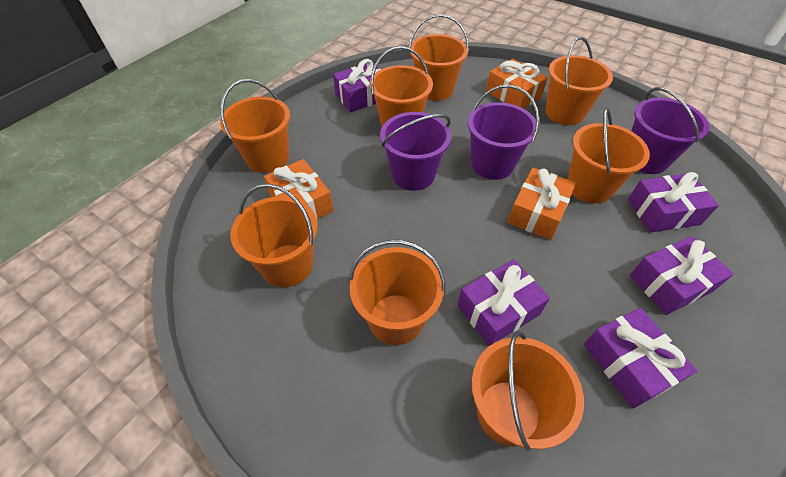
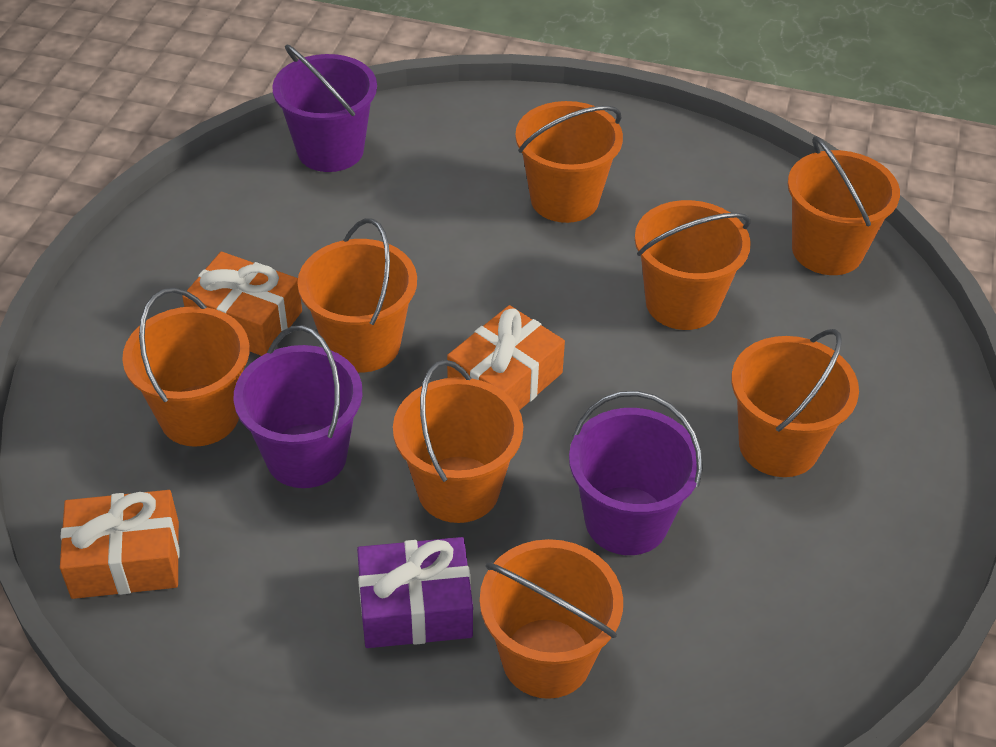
purple gift: [333,59,381,112] [457,260,550,346] [584,308,697,408] [628,172,719,233] [630,236,734,315] = 5 -> [357,537,473,648] = 1

